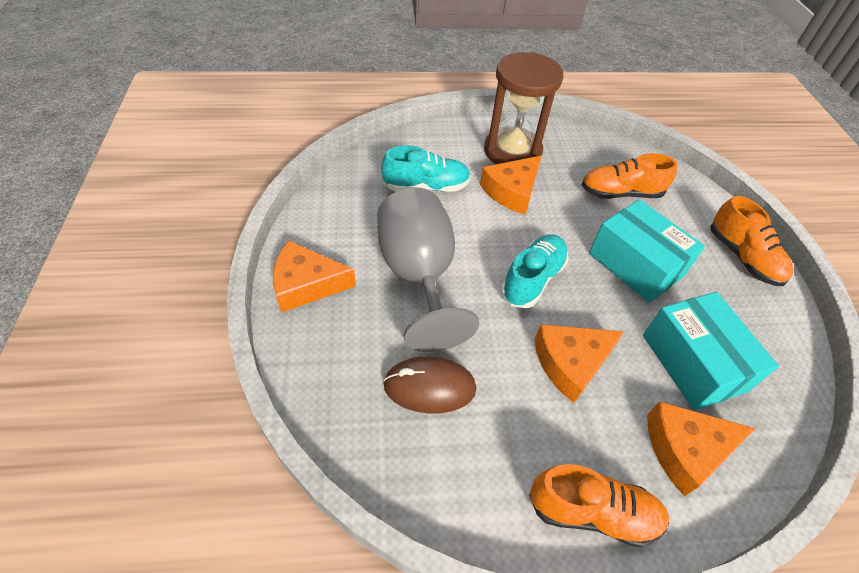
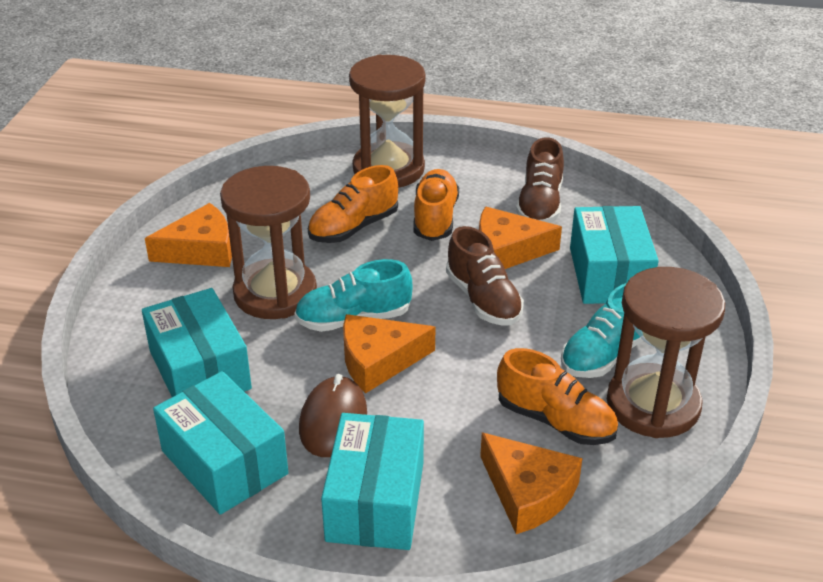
brown hourglass: [484,52,564,164] = 1 -> [220,166,317,319] [349,55,426,188] [607,267,725,438] = 3
brown shoe: none = 0 -> [446,226,524,325] [516,137,564,223] = 2
grey goblet: [377,188,479,352] = 1 -> none = 0
turquoise box: [589,200,705,303] [643,292,779,410] = 2 -> [142,288,252,397] [153,371,289,515] [321,413,424,550] [570,206,659,304] = 4

